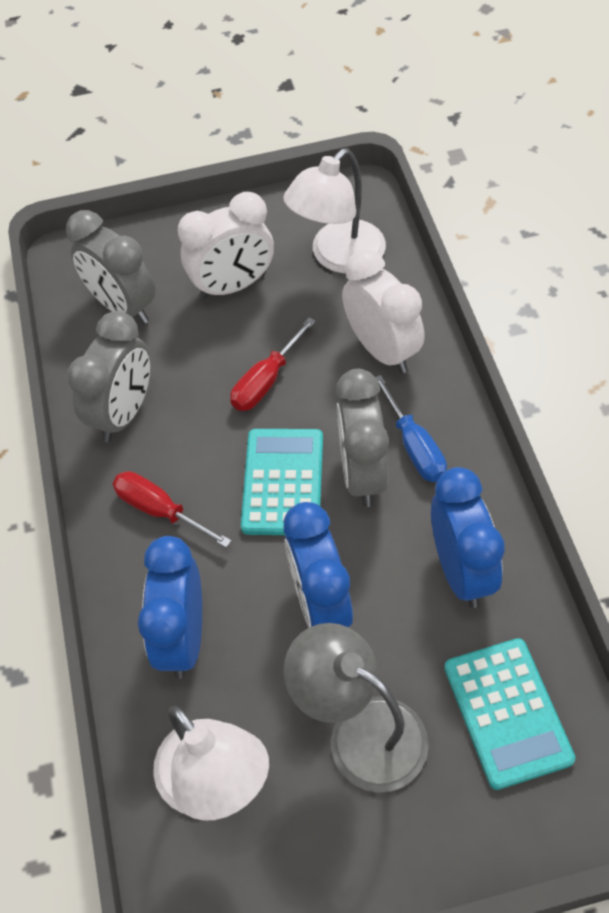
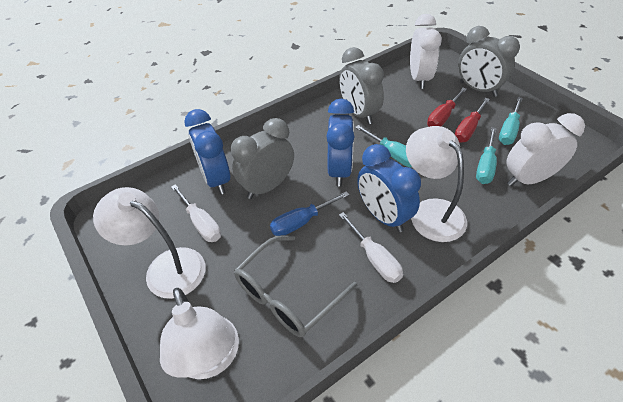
grey glasses: none = 0 -> [234,235,357,337] = 1
grey lamp: [283,623,429,792] = 1 -> none = 0
turquoise calculator: [241,429,323,535] [444,638,575,790] = 2 -> none = 0
turquoise screwdriver: none = 0 -> [355,125,412,167] [476,127,497,184] [499,97,523,145] = 3
white lamp: [153,706,269,821] [283,148,386,274] = 2 -> [93,187,205,299] [160,288,239,379] [406,126,467,242] = 3
white screwdriver: none = 0 -> [171,184,221,242] [339,212,403,283] = 2

